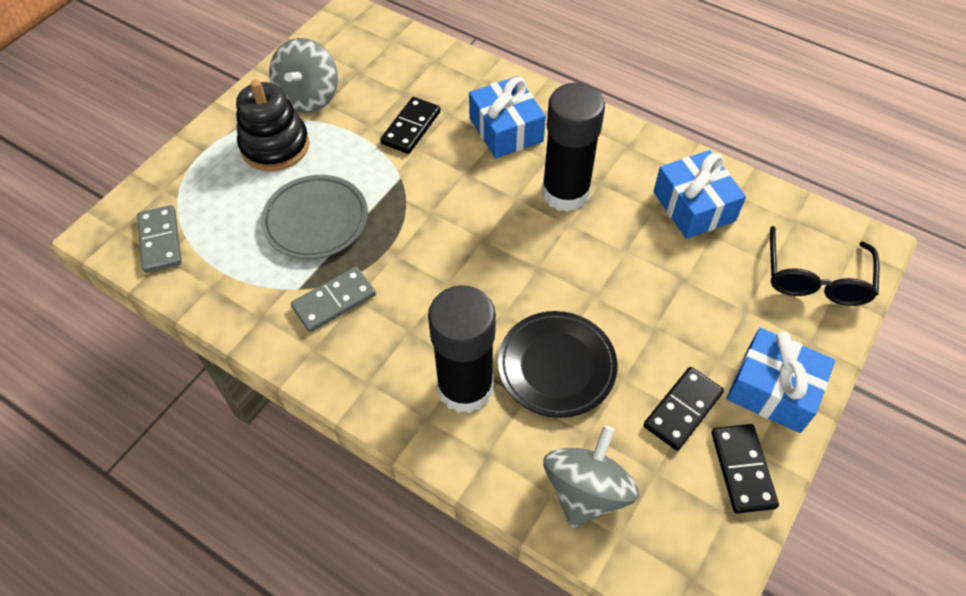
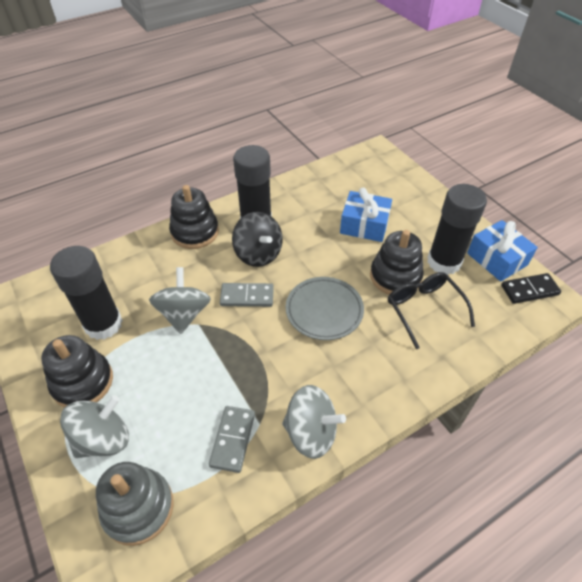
black domino: [380,97,441,154] [643,367,724,451] [711,424,779,514] = 3 -> [501,273,561,304] = 1
black glue stick: [428,285,496,413] [542,83,605,212] = 2 -> [50,246,123,340] [233,145,272,219] [427,184,487,275] = 3
black plate: [498,311,617,418] = 1 -> none = 0
black spinning top: none = 0 -> [232,212,283,267] = 1
black stacking toy: [236,79,310,171] = 1 -> [41,335,113,408] [169,185,219,249] [370,230,424,295] = 3
blue gift: [469,76,546,158] [653,150,746,239] [727,328,835,433] = 3 -> [340,188,392,242] [467,220,538,281] = 2
grey spinning top: [269,38,338,113] [543,425,639,528] = 2 -> [60,395,129,458] [149,267,211,334] [282,385,346,459] = 3
grey stacking toy: none = 0 -> [96,462,174,546] = 1

